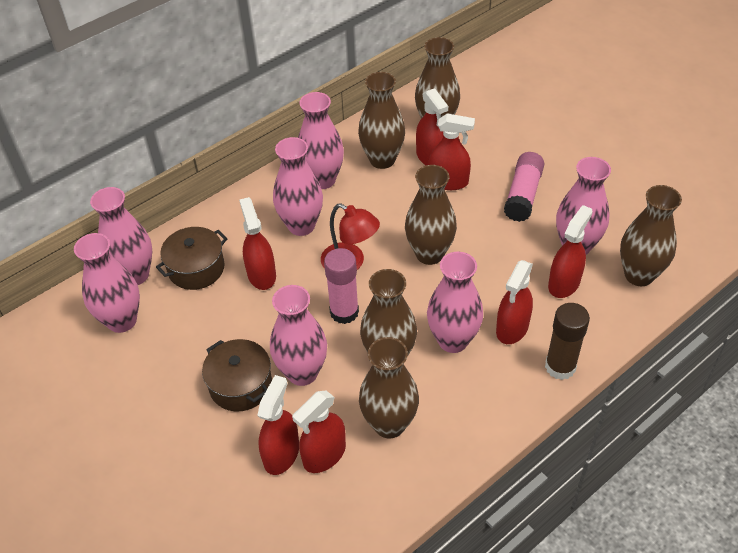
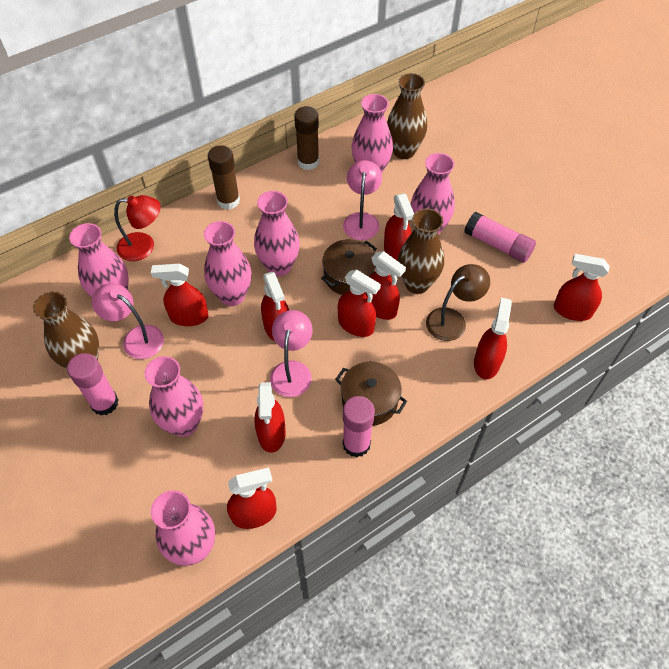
brown glue stick: [545,303,590,380] = 1 -> [208,145,240,210] [294,106,319,170] = 2
brown lamp: none = 0 -> [426,264,490,341] = 1
brown vase: [358,72,405,169] [359,337,419,439] [360,269,417,355] [405,165,457,265] [415,37,460,119] [620,185,682,286] = 6 -> [33,291,99,369] [387,73,427,159] [398,209,444,294] = 3
pink glue stick: [324,248,359,324] [504,152,544,222] = 2 -> [67,353,118,415] [343,396,375,457] [464,211,536,263] = 3
pink lamp: none = 0 -> [92,283,164,359] [270,310,313,397] [343,160,382,240] = 3
red spray bottle: [239,197,276,290] [257,375,299,475] [292,390,346,473] [416,88,448,165] [428,113,475,190] [496,260,533,344] [548,205,593,298] = 7 -> [151,264,208,326] [227,467,277,529] [254,382,286,453] [261,272,289,341] [338,270,381,337] [365,251,406,320] [384,193,414,261] [474,298,512,379] [554,254,610,321] = 9

